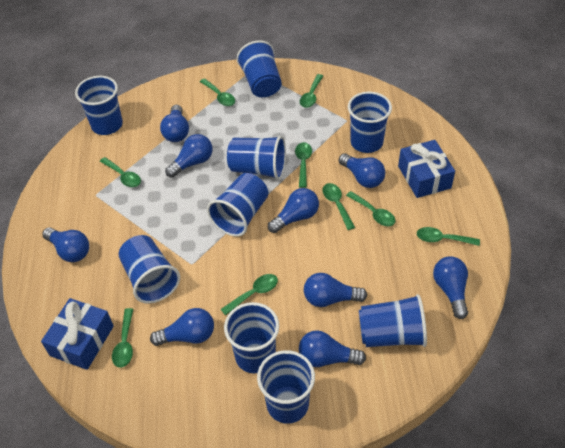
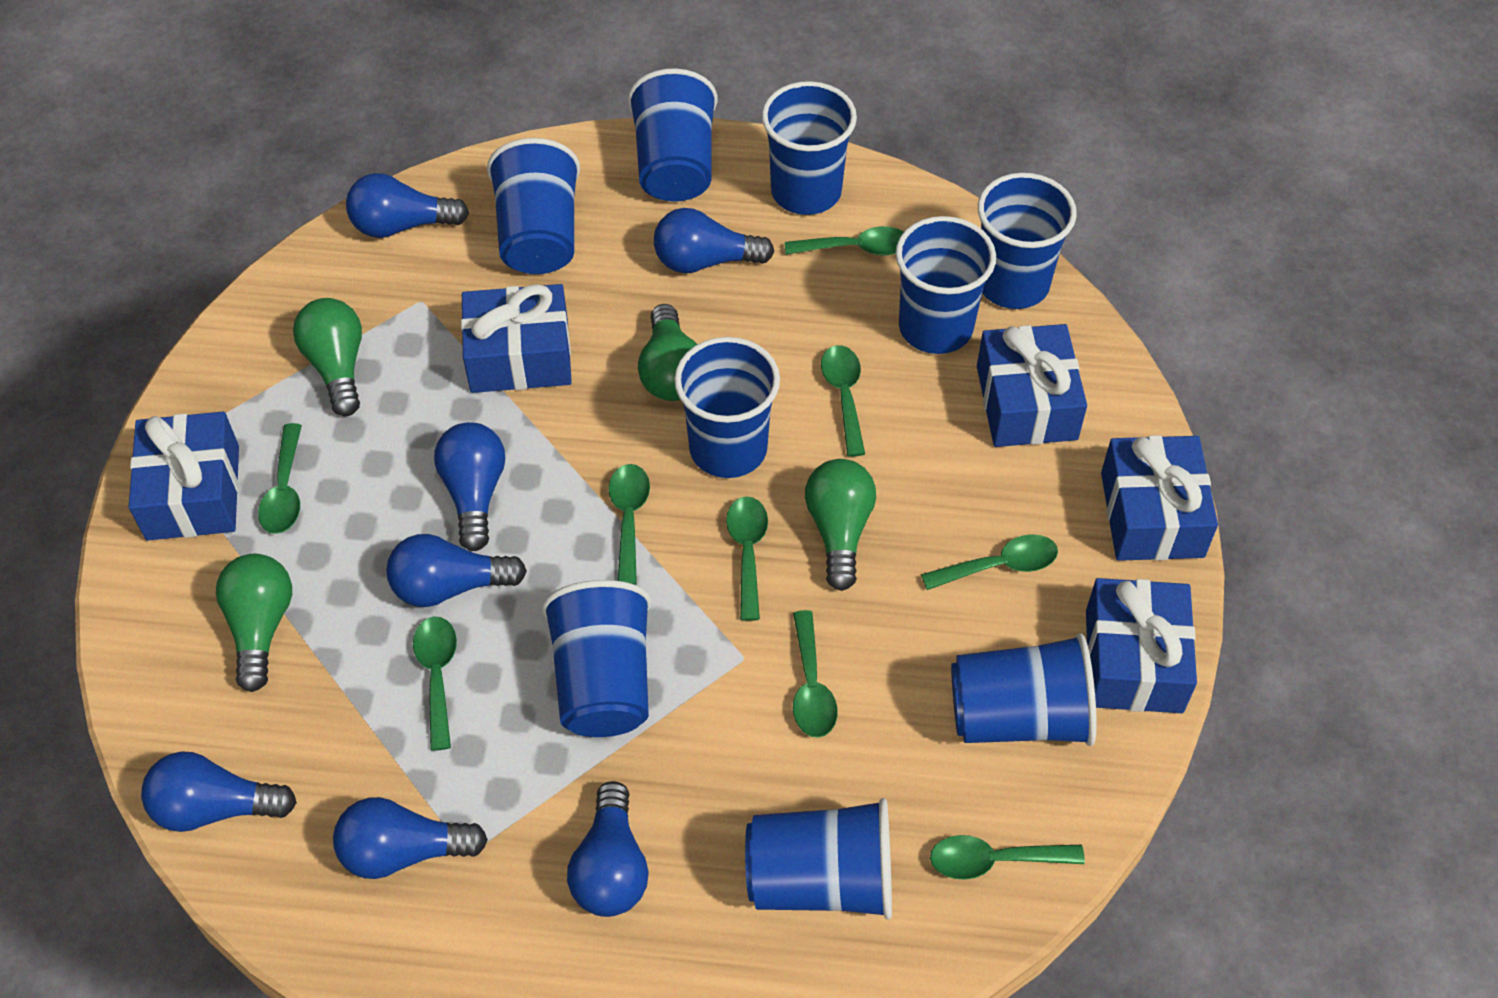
blue gift: [41,298,114,370] [398,140,455,198] = 2 -> [129,412,239,541] [461,284,572,393] [977,324,1087,447] [1086,578,1197,713] [1101,435,1218,561] = 5
blue light bulb: [42,227,89,262] [150,308,214,346] [160,105,189,142] [165,134,213,178] [268,188,319,233] [299,330,366,367] [304,273,367,307] [339,153,385,188] [433,257,468,319] = 9 -> [141,751,297,832] [333,797,488,879] [346,173,469,238] [386,534,527,607] [434,422,505,551] [567,781,649,917] [654,208,774,273] = 7
green light bulb: none = 0 -> [216,554,292,692] [293,298,362,416] [638,304,697,401] [805,459,876,591] = 4

